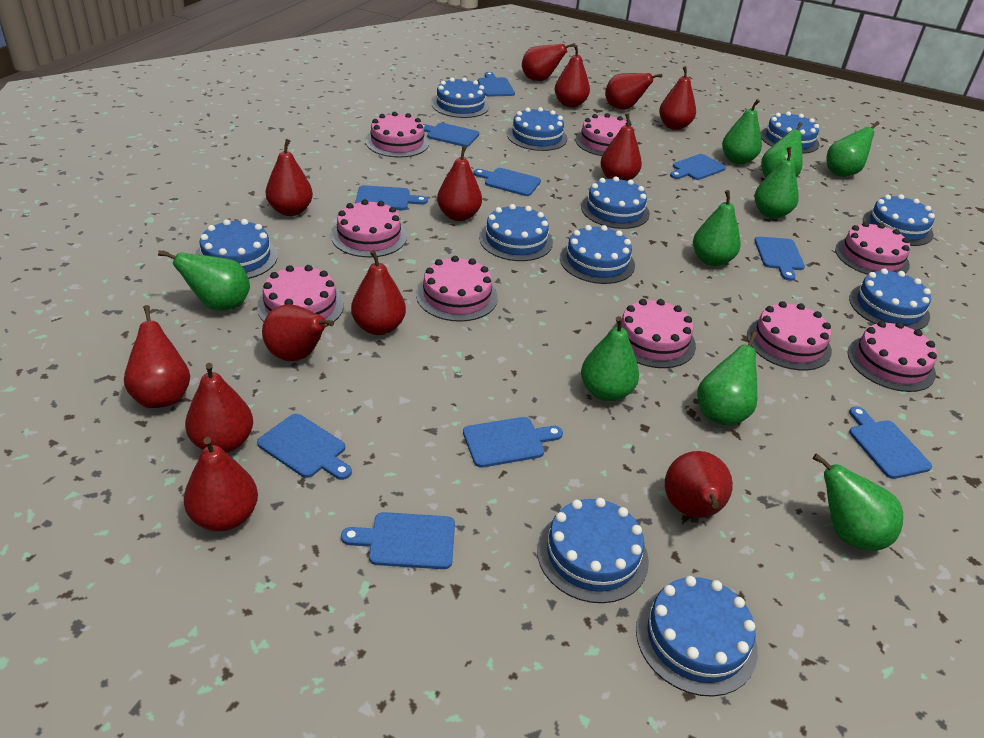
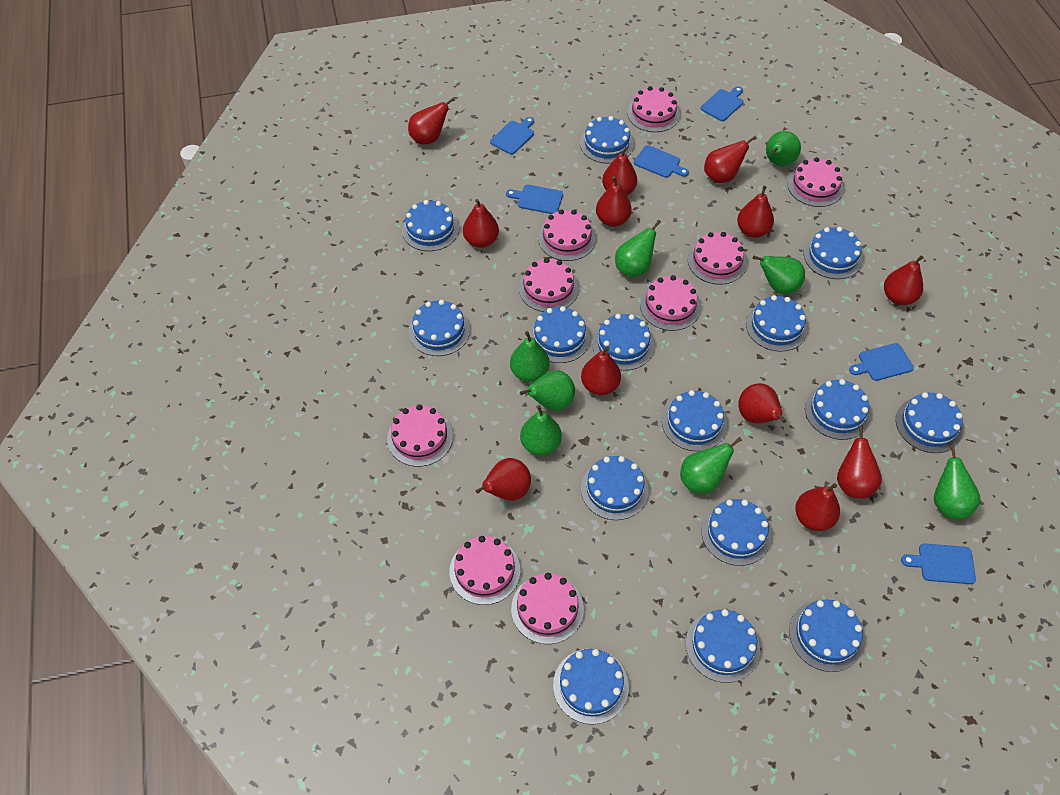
blue cake: [197,219,278,279] [432,77,489,118] [479,204,553,261] [507,107,567,151] [537,498,649,603] [560,225,635,284] [581,176,650,229] [636,576,758,697] [761,111,820,154] [849,268,931,330] [863,194,935,246] = 11 -> [402,200,459,251] [409,300,470,356] [529,306,590,363] [553,649,629,724] [580,116,634,164] [581,456,649,520] [592,314,654,371] [662,390,727,451] [686,609,760,683] [701,499,771,566] [746,295,808,352] [789,600,864,672] [804,227,863,279] [805,379,870,440] [896,392,963,453] = 15
blue cutting board: [257,414,352,480] [341,512,455,569] [355,185,428,210] [423,123,479,147] [463,417,563,468] [474,168,541,196] [478,72,515,97] [670,154,726,180] [754,236,805,281] [849,406,932,479] = 10 -> [490,117,534,155] [506,185,563,214] [634,145,689,178] [701,86,744,121] [849,343,914,381] [901,543,976,584] = 6
green pear: [158,250,250,311] [581,316,639,401] [693,190,741,266] [697,331,757,426] [722,99,762,165] [754,147,799,219] [761,122,803,177] [813,453,903,551] [827,121,880,177] = 9 -> [510,331,549,382] [520,370,575,411] [520,405,562,456] [615,220,661,278] [680,437,742,493] [753,256,805,294] [766,131,801,166] [934,445,981,519] = 8
red pear: [124,305,190,408] [184,437,258,531] [185,363,253,453] [262,304,334,361] [265,139,313,216] [351,250,406,335] [437,145,482,221] [522,43,575,81] [555,45,590,108] [600,113,642,181] [605,73,662,110] [659,66,696,130] [665,451,733,518] = 13 -> [408,98,455,145] [463,199,499,248] [475,458,531,501] [581,346,621,395] [596,176,632,227] [602,147,637,195] [704,136,757,183] [737,186,774,238] [738,383,786,424] [795,483,840,531] [837,425,882,498] [884,255,924,305] = 12

